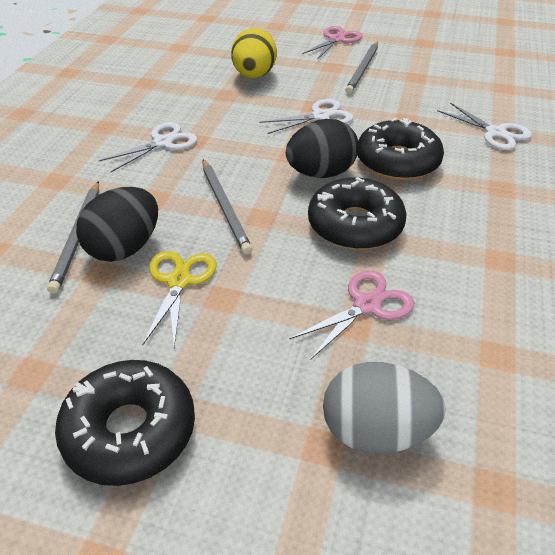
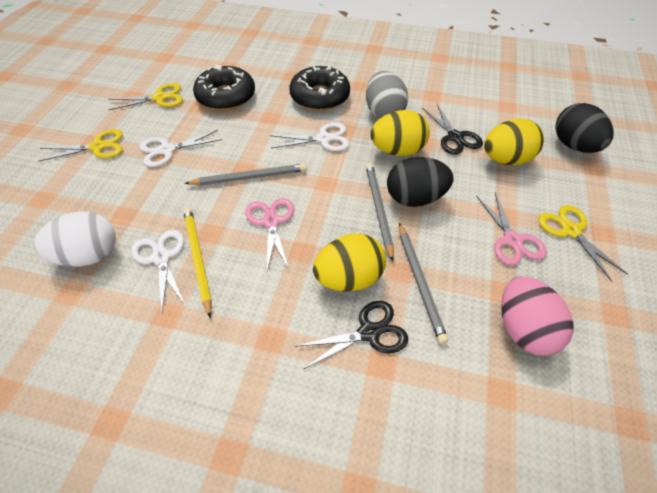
black donut: [55,360,195,486] [308,177,407,250] [358,118,444,180] = 3 -> [193,65,255,111] [289,65,350,111] = 2
black scissors: none = 0 -> [295,301,408,369] [422,104,483,155] = 2
pink egg: none = 0 -> [501,277,574,356] = 1
white egg: none = 0 -> [34,211,116,267] = 1
yellow egg: [231,28,277,78] = 1 -> [313,234,386,292] [370,110,430,156] [484,118,544,165] = 3
yellow pencil: none = 0 -> [184,207,212,318] = 1
yellow scissors: [142,251,217,347] = 1 -> [39,129,123,161] [108,83,183,110] [538,205,629,282] = 3

